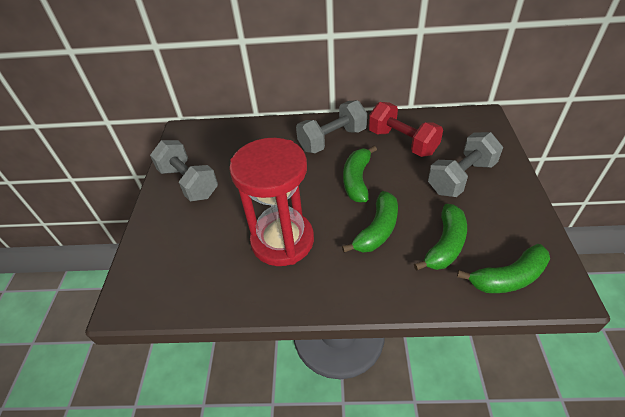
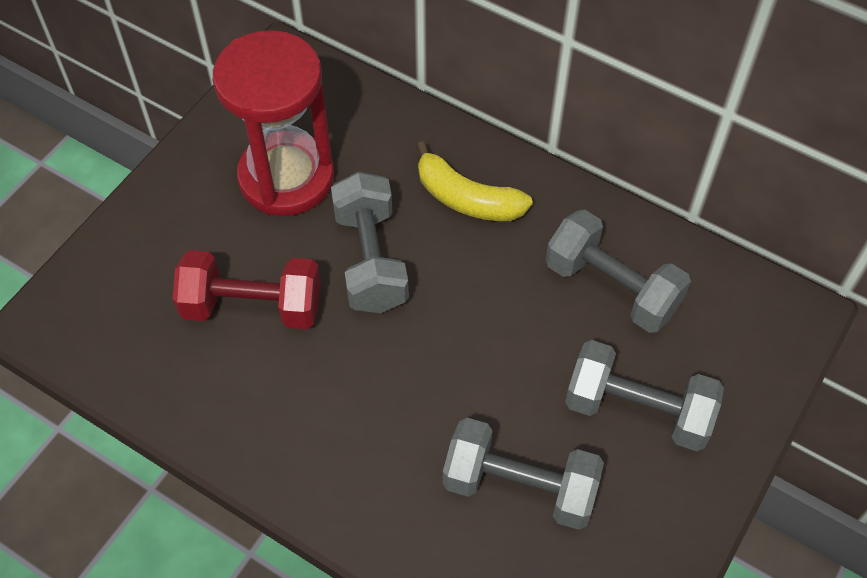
green banana: [342,191,398,253] [343,146,377,202] [414,204,467,270] [457,244,550,293] = 4 -> none = 0
grey dumbbell: [150,140,218,201] [296,100,367,153] [428,132,503,197] = 3 -> [331,172,409,313] [443,418,604,530] [546,209,691,333] [565,340,724,451] = 4
yellow banana: none = 0 -> [416,141,533,221] = 1

